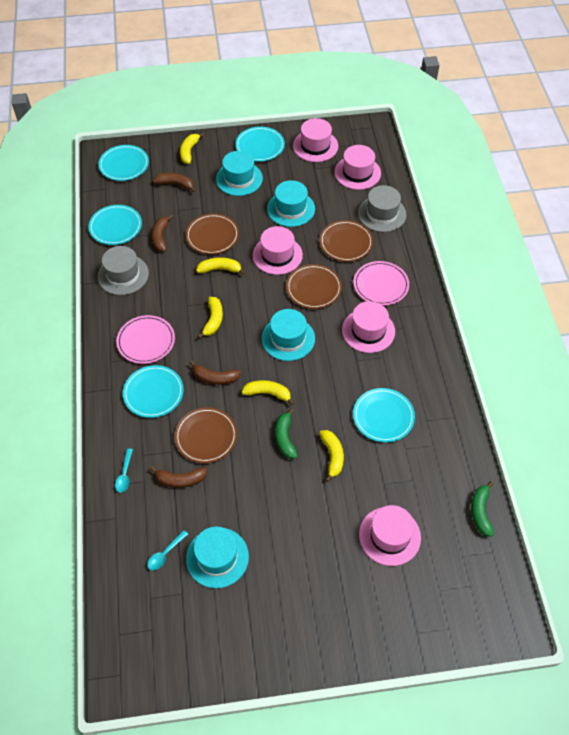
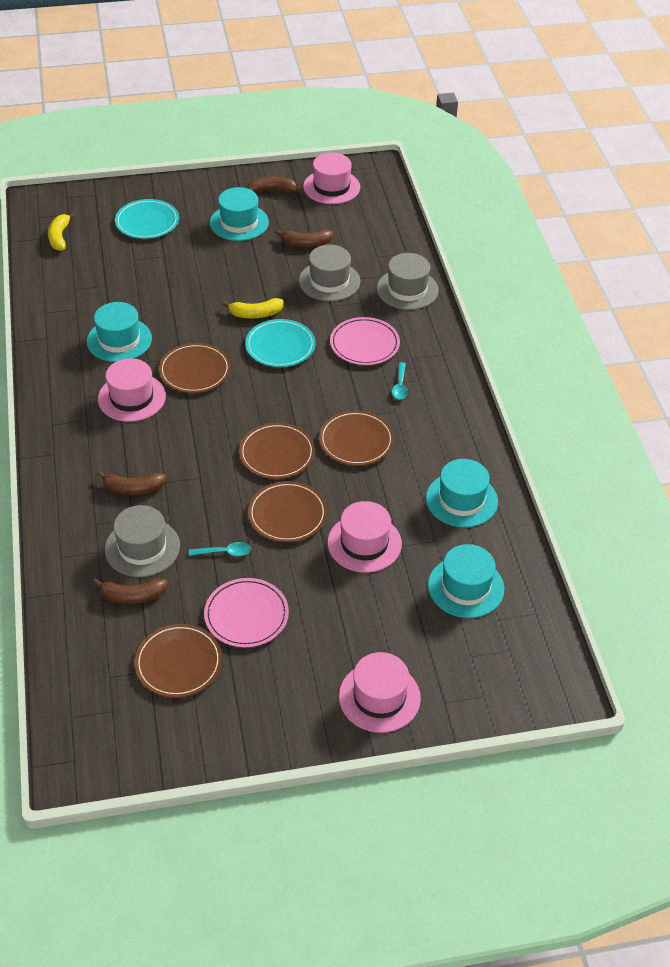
brown plate: [175,407,237,463] [186,214,239,255] [286,264,342,309] [320,220,373,262] = 4 -> [135,624,222,698] [159,343,231,393] [239,423,315,479] [248,481,327,542] [319,410,394,466] = 5
green banana: [275,408,298,459] [471,481,494,537] = 2 -> none = 0
grey hat: [97,246,149,295] [358,185,407,232] = 2 -> [105,505,180,577] [299,245,360,301] [377,253,439,310] = 3
pink hat: [252,226,303,275] [293,118,338,162] [334,145,381,190] [342,301,395,353] [359,505,421,566] = 5 -> [98,358,166,422] [303,153,360,204] [328,501,402,573] [339,652,421,733] = 4
turquoise plate: [89,205,142,245] [98,145,149,181] [123,365,184,418] [235,126,285,162] [353,388,415,442] = 5 -> [115,199,179,239] [245,319,316,367] = 2
yellow banana: [180,133,204,164] [196,257,246,275] [197,297,223,338] [242,380,294,406] [319,430,344,482] = 5 -> [48,212,75,251] [223,298,284,319] = 2

